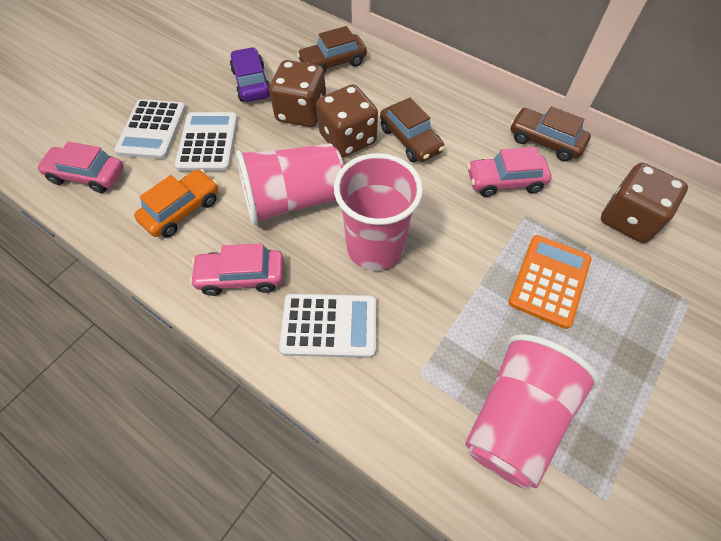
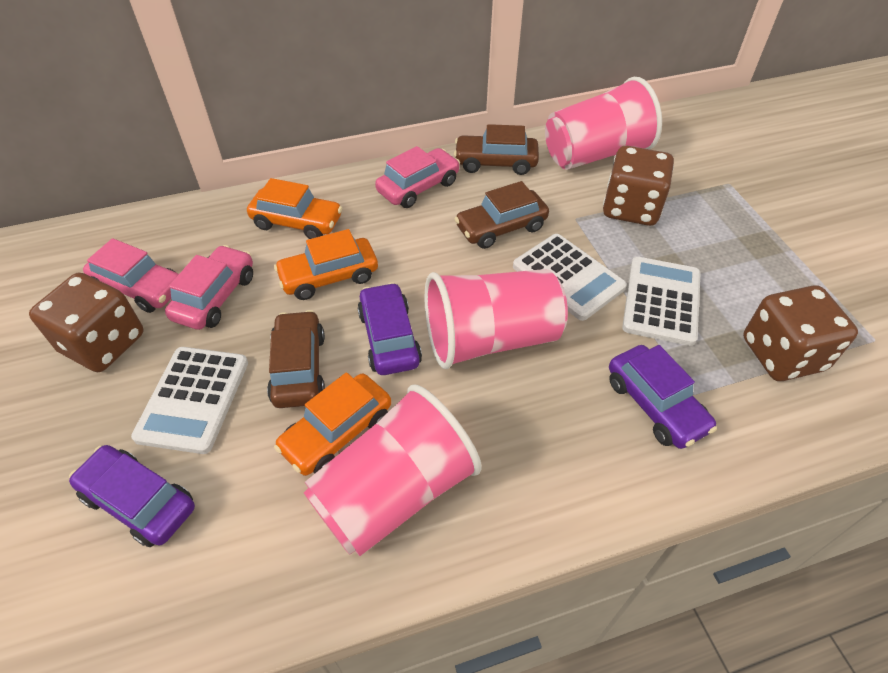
orange calculator: [508,235,592,329] = 1 -> none = 0
orange car: [134,169,218,237] = 1 -> [247,178,342,239] [274,229,378,300] [274,372,391,476] = 3
purple car: [230,47,270,102] = 1 -> [69,445,195,547] [358,282,422,375] [609,345,717,449] = 3

